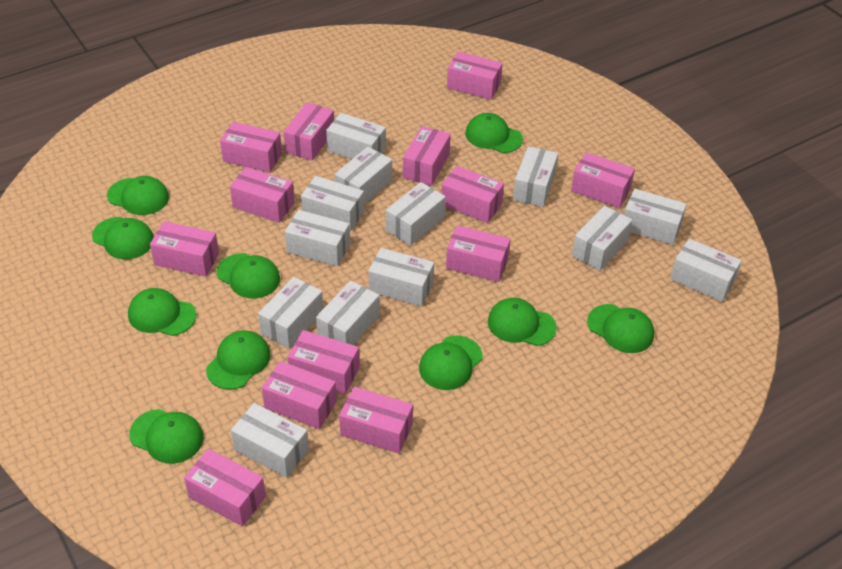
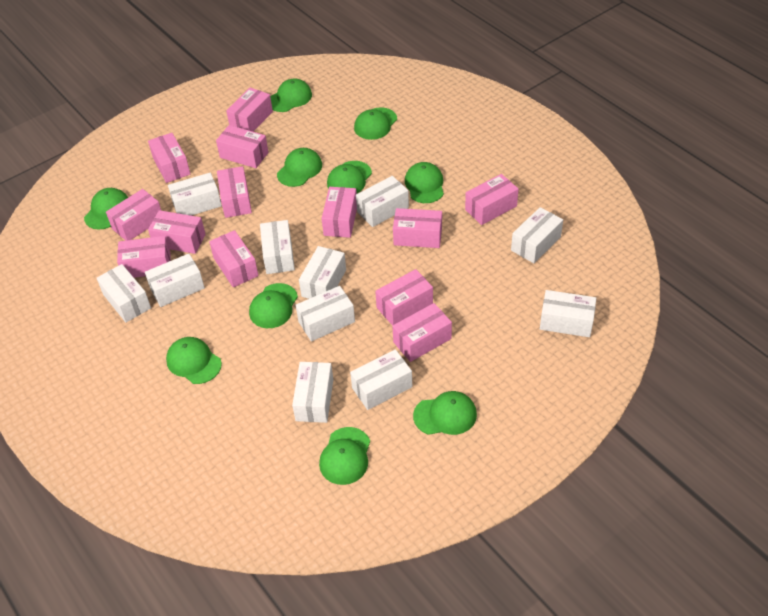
white box: [231,403,309,478] [258,277,323,349] [285,210,350,266] [301,176,364,232] [316,280,380,345] [326,113,386,159] [334,147,392,204] [368,248,434,306] [386,182,446,246] [513,146,558,207] [572,205,632,271] [624,189,687,245] [670,239,742,302] = 13 -> [96,264,151,323] [145,254,205,307] [168,173,222,216] [260,220,295,274] [292,362,333,423] [296,286,355,342] [299,246,346,299] [350,349,412,410] [356,176,409,227] [511,207,563,263] [540,290,596,337] = 11

